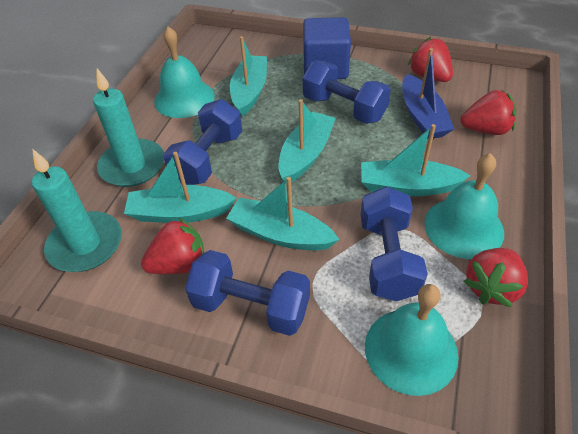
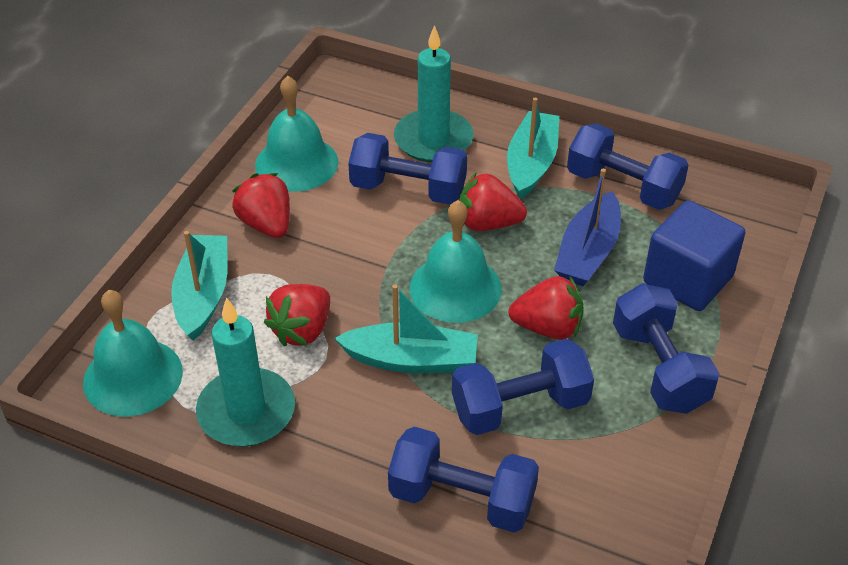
blue dumbbell: [163,99,242,185] [185,250,310,336] [303,60,391,124] [360,186,428,301] = 4 -> [348,133,467,205] [388,427,539,532] [452,339,594,435] [567,123,688,210] [613,283,719,414] = 5
turquoise boat: [124,152,237,223] [226,177,340,251] [230,36,267,117] [279,99,336,184] [361,124,471,196] = 5 -> [171,231,228,341] [334,284,478,373] [507,98,559,199] = 3

